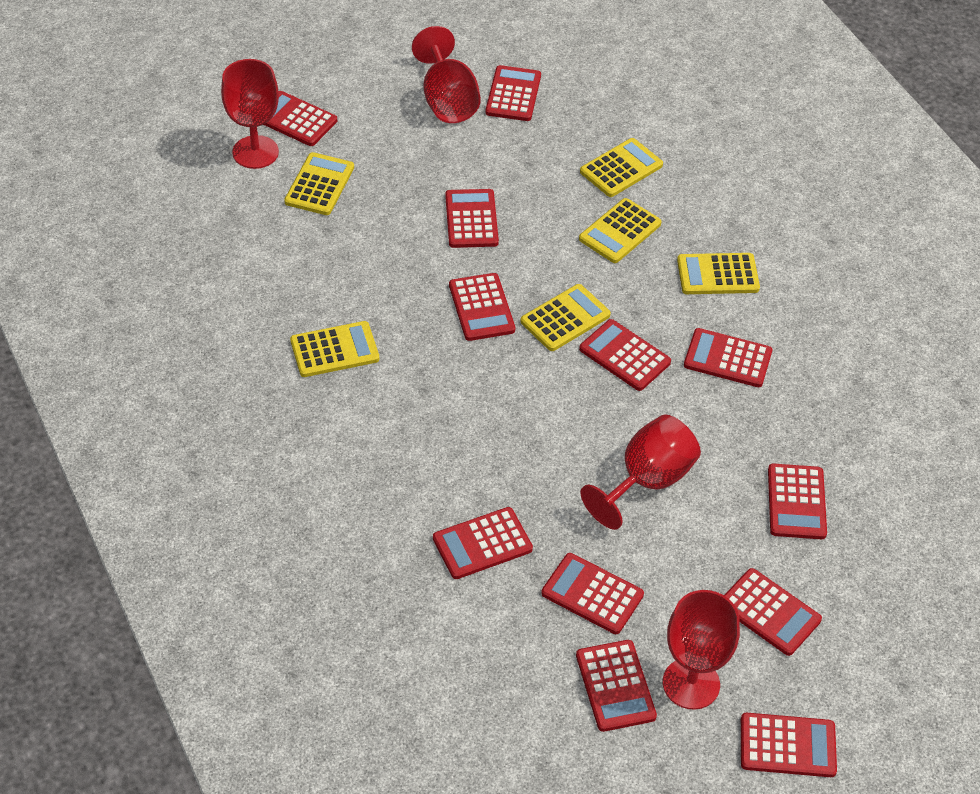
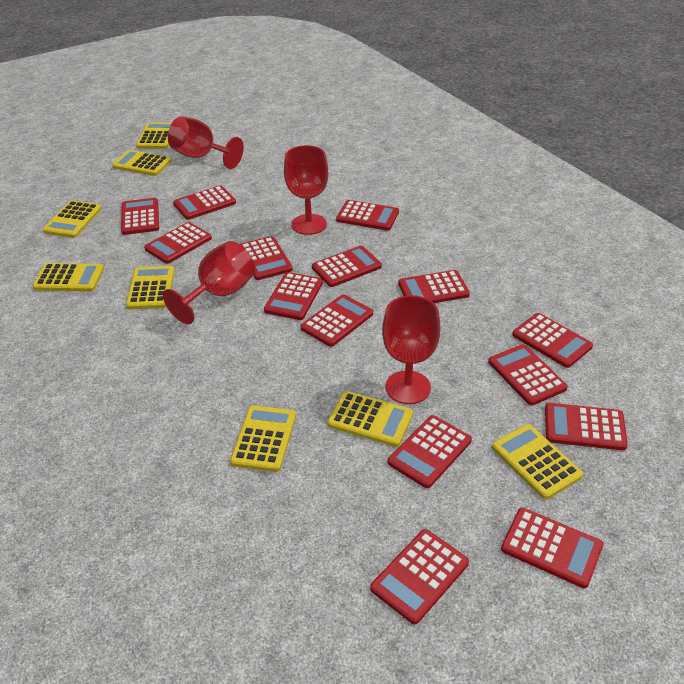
red calculator: [263,91,337,146] [433,507,533,579] [445,189,499,248] [449,273,515,341] [485,65,541,121] [541,553,644,634] [576,640,657,732] [579,319,671,391] [684,328,772,387] [724,568,822,656] [741,713,837,777] [768,464,827,539] = 12 -> [121,198,159,235] [144,222,212,264] [173,185,236,220] [240,236,293,280] [264,272,323,320] [301,294,373,347] [312,246,382,287] [336,200,399,231] [370,529,469,624] [388,415,472,488] [398,270,470,303] [488,344,568,405] [501,508,603,588] [512,313,593,368] [545,403,628,451] = 15
yellow calculator: [284,152,354,215] [290,321,379,377] [520,284,611,351] [579,198,662,263] [580,138,663,197] [677,253,760,294] = 6 -> [33,263,104,292] [43,200,102,238] [112,150,171,176] [126,266,175,309] [136,123,172,149] [230,405,296,472] [328,391,413,447] [492,424,583,500] = 8

